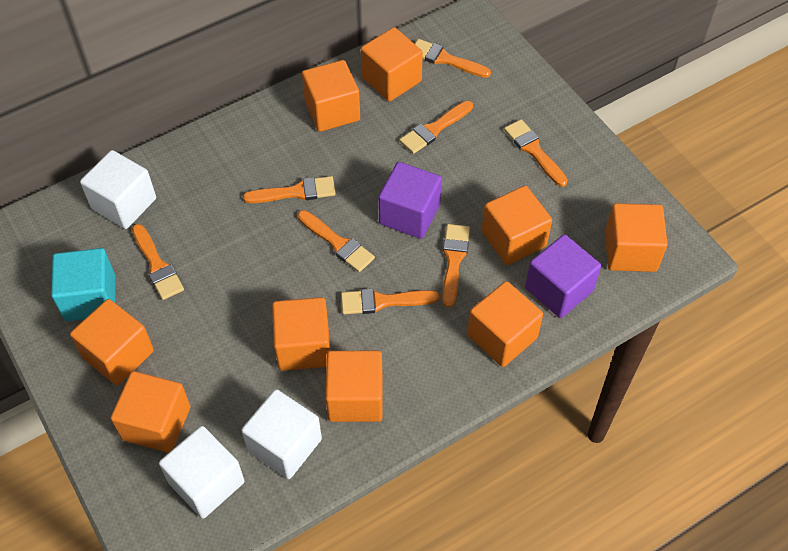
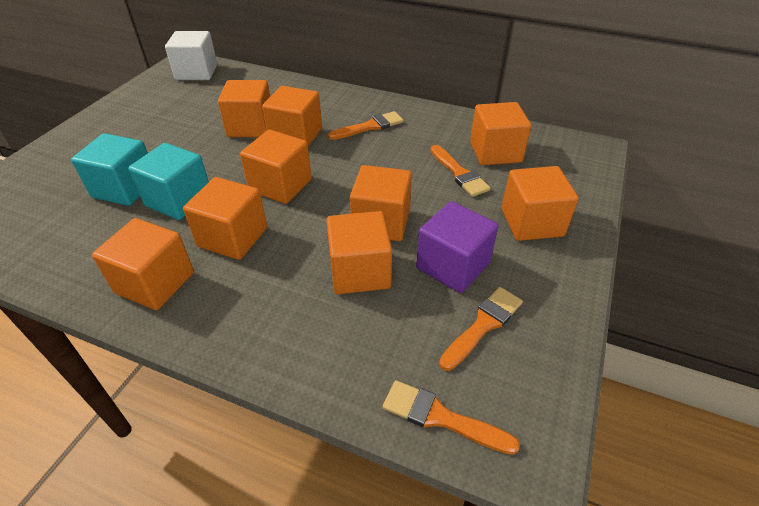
orange brush: [132,224,184,300] [243,176,336,203] [298,210,375,272] [341,289,439,315] [400,101,473,154] [415,39,491,78] [442,224,470,308] [504,119,568,187] = 8 -> [328,111,404,140] [382,380,520,455] [431,145,491,197] [439,287,523,371] = 4
purple cube: [378,162,442,239] [525,234,601,318] = 2 -> [416,201,498,293] = 1
turquoise cube: [51,248,115,321] = 1 -> [71,133,148,206] [128,143,209,220] = 2
white cube: [80,150,156,229] [159,426,244,519] [241,389,322,479] = 3 -> [165,31,217,80] = 1

